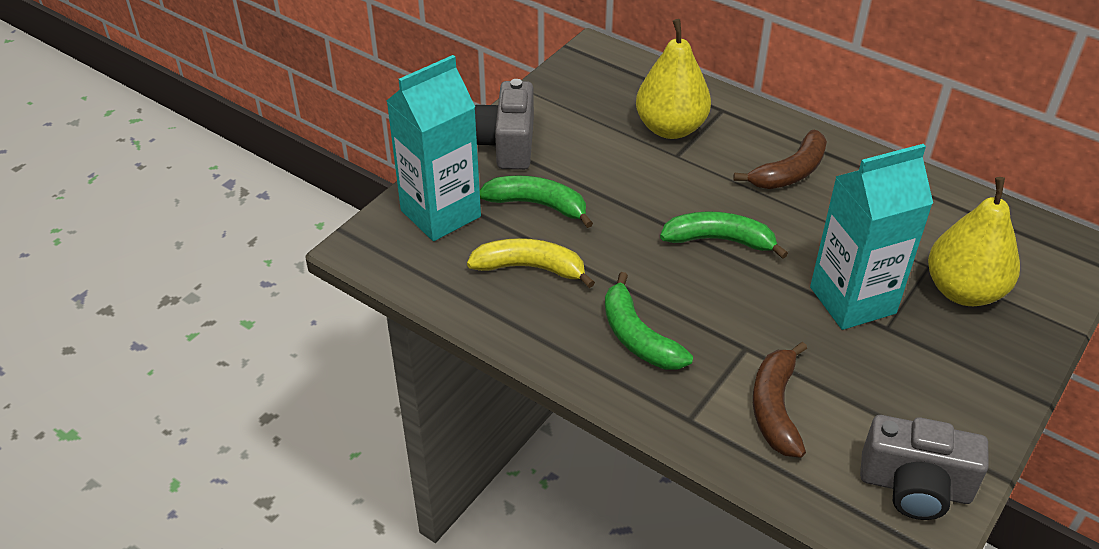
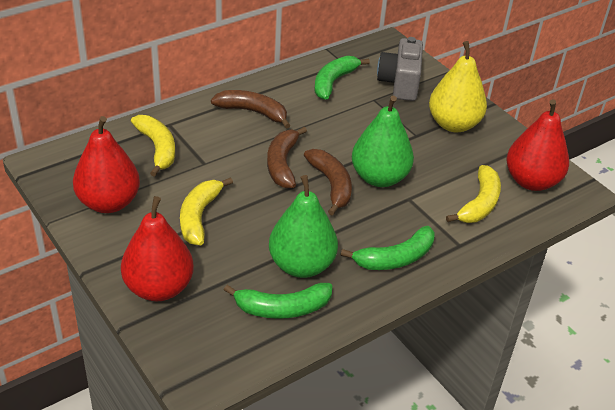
brown banana: [733,130,827,189] [753,342,807,458] = 2 -> [211,90,291,129] [267,127,307,188] [304,149,352,216] = 3
green pear: none = 0 -> [269,175,338,278] [352,96,414,187] = 2
grey camera: [475,79,534,170] [860,415,989,520] = 2 -> [377,37,423,101] = 1
red pear: none = 0 -> [73,116,140,213] [121,196,194,301] [507,99,569,191] = 3
turquoise carton: [387,55,481,241] [810,144,933,330] = 2 -> none = 0
yellow banana: [467,238,595,288] = 1 -> [131,115,175,177] [180,177,233,245] [446,165,501,223] = 3
yellow pear: [636,19,711,139] [928,177,1020,306] = 2 -> [429,41,487,132] = 1

